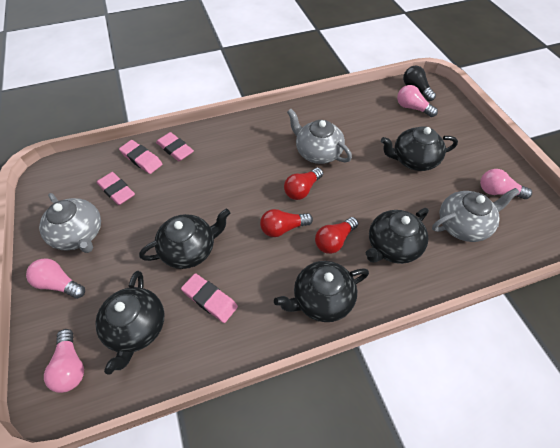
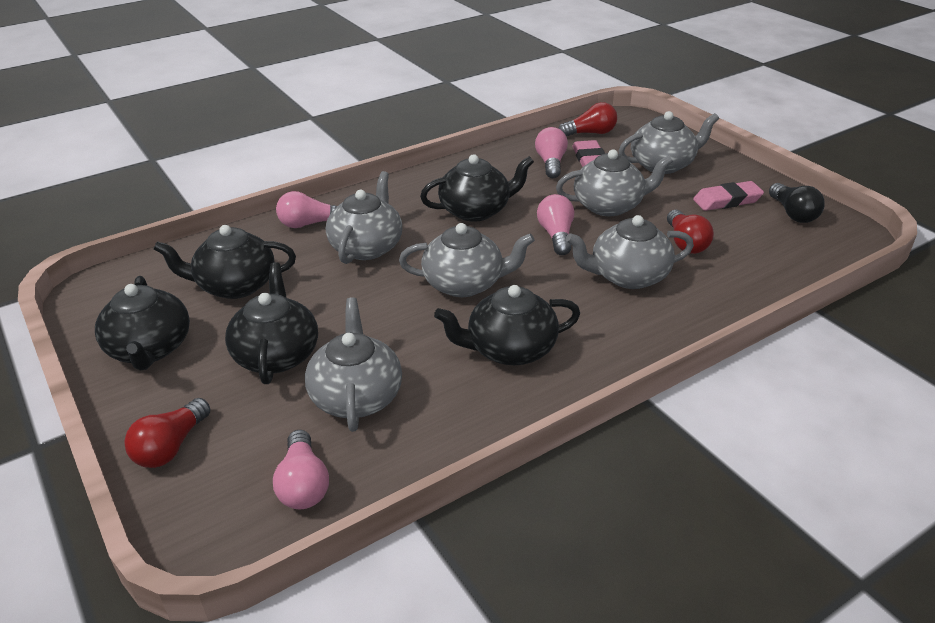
grey teapot: [39,193,101,253] [287,109,352,164] [432,188,520,242] = 3 -> [305,297,402,432] [326,171,402,264] [399,223,535,297] [556,150,673,216] [566,215,694,289] [619,111,719,174] = 6
pink eraser: [97,172,135,205] [119,140,162,174] [156,132,194,161] [181,273,238,323] = 4 -> [573,140,605,167] [693,181,764,211] = 2

